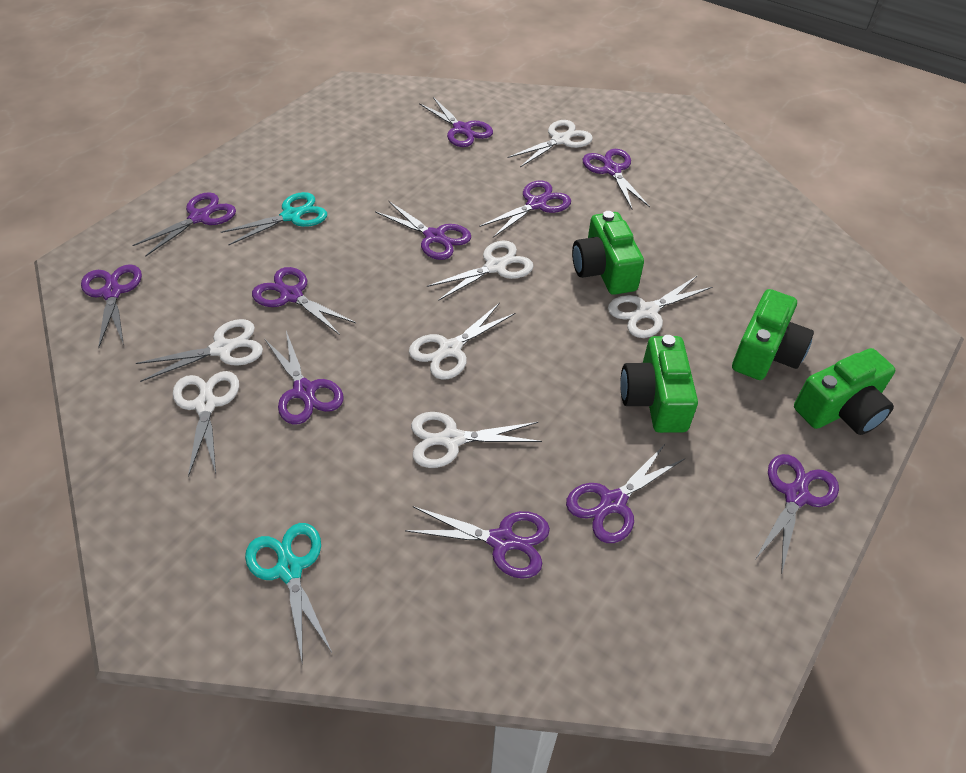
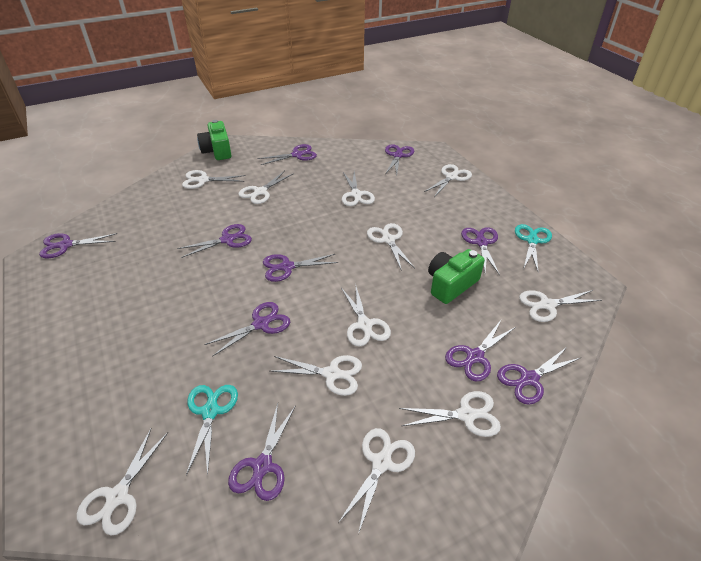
green camera: [572,211,644,295] [620,335,698,433] [732,289,814,380] [794,348,895,435] = 4 -> [197,120,231,160] [428,249,485,304] = 2
purple scissors: [81,264,142,348] [132,192,236,257] [252,267,356,335] [265,331,344,425] [375,201,471,260] [405,506,550,579] [419,97,493,147] [479,181,571,238] [566,444,685,543] [583,149,650,209] [756,454,839,575] = 11 -> [39,233,117,259] [177,224,252,258] [204,302,290,357] [228,404,296,501] [258,144,317,165] [263,254,339,282] [385,144,414,176] [445,320,516,381] [461,227,500,275] [497,347,580,405] = 10
white scissors: [136,319,263,382] [173,371,239,477] [409,303,515,380] [411,412,542,468] [427,241,534,301] [508,120,593,167] [608,275,712,338] = 7 -> [77,429,168,536] [182,170,246,189] [238,171,294,204] [270,355,362,396] [338,428,415,534] [341,283,391,346] [342,171,375,206] [367,223,415,271] [399,391,501,437] [424,164,472,196] [519,290,602,322] = 11

